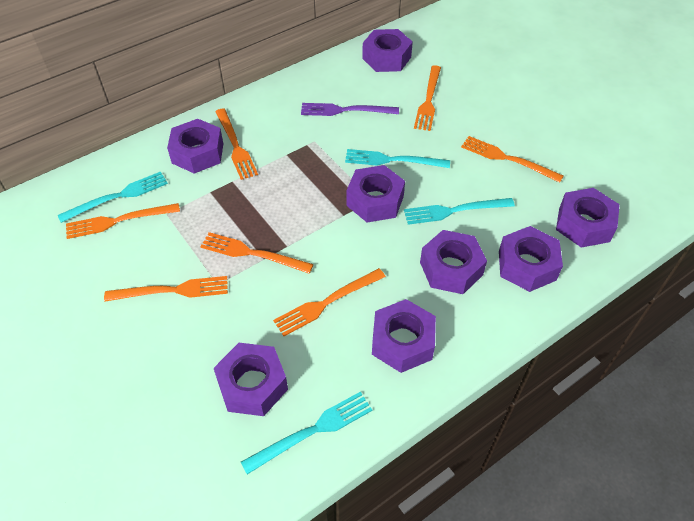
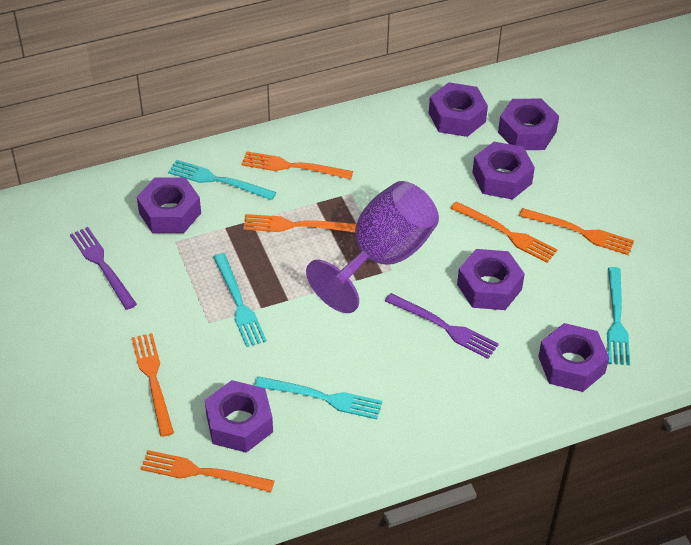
orange fork: [66,203,180,239] [104,276,228,302] [200,232,314,274] [215,108,258,180] [273,268,386,336] [414,65,441,131] [461,136,564,183] = 7 -> [132,333,174,437] [141,450,274,492] [241,151,353,179] [243,214,356,233] [450,201,557,263] [519,208,634,255] = 6
purple fork: [301,103,399,116] = 1 -> [70,227,137,310] [385,293,499,359] = 2
purple goblet: none = 0 -> [306,181,439,313] = 1
purple nut: [167,119,224,174] [214,343,288,416] [346,165,405,223] [362,29,413,72] [372,299,436,373] [420,230,487,294] [499,226,563,292] [556,188,620,248] = 8 -> [137,178,201,233] [205,380,273,453] [429,82,488,137] [457,249,525,310] [472,142,535,199] [498,99,559,150] [538,323,609,392] = 7

